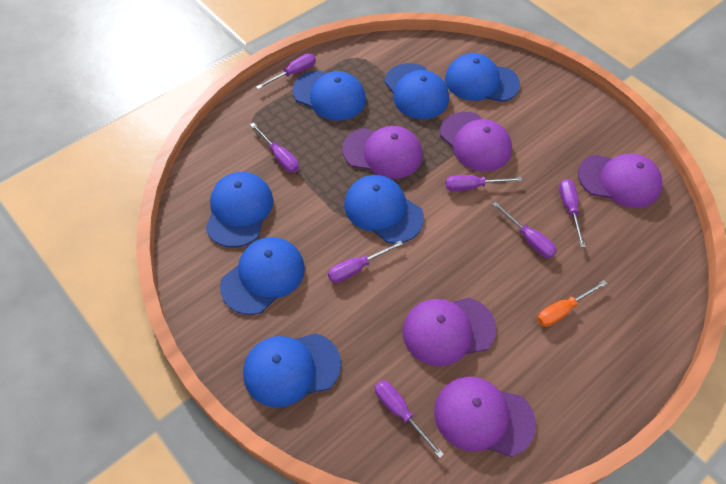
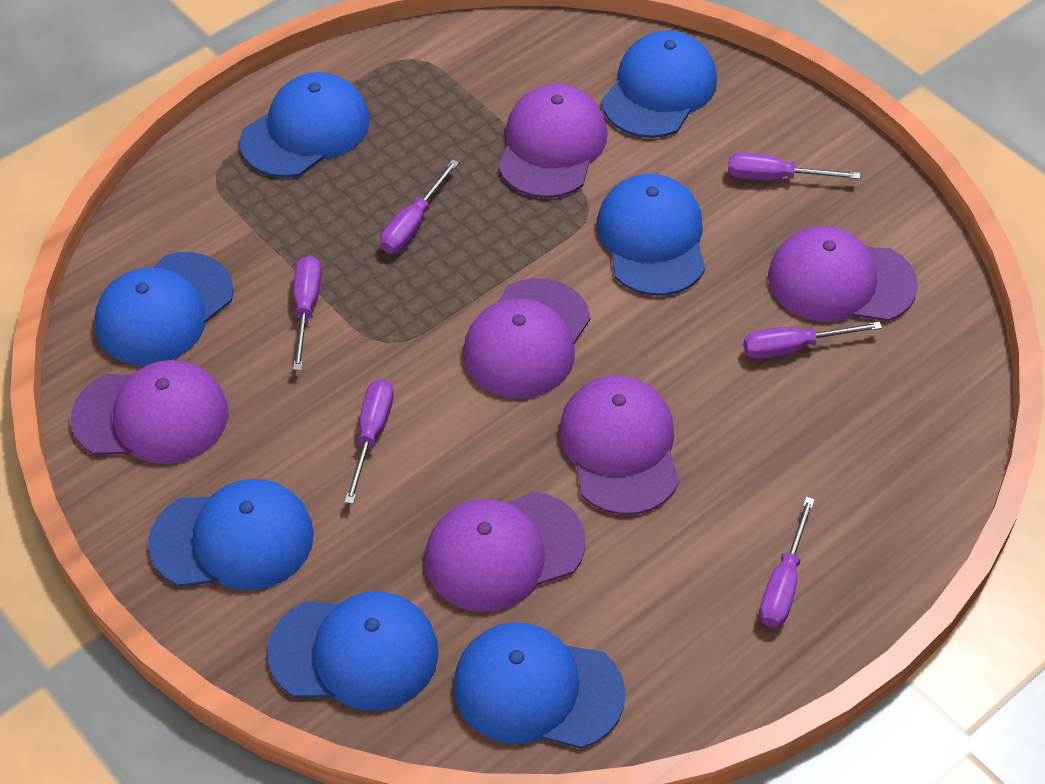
orange screwdriver: [537,280,607,327] = 1 -> none = 0
purple cap: [342,126,422,179] [402,298,496,366] [434,376,536,457] [440,112,512,172] [578,154,662,208] = 5 -> [71,360,229,464] [425,492,585,612] [463,278,591,399] [498,84,608,198] [559,376,679,515] [768,226,918,322] = 6
purple screwdriver: [250,123,299,173] [256,53,316,89] [328,241,403,283] [375,380,444,458] [445,175,522,191] [492,202,557,258] [559,179,586,247] = 7 -> [293,255,321,370] [344,379,394,504] [380,159,459,254] [728,152,860,180] [743,322,882,359] [759,497,815,627] = 6

